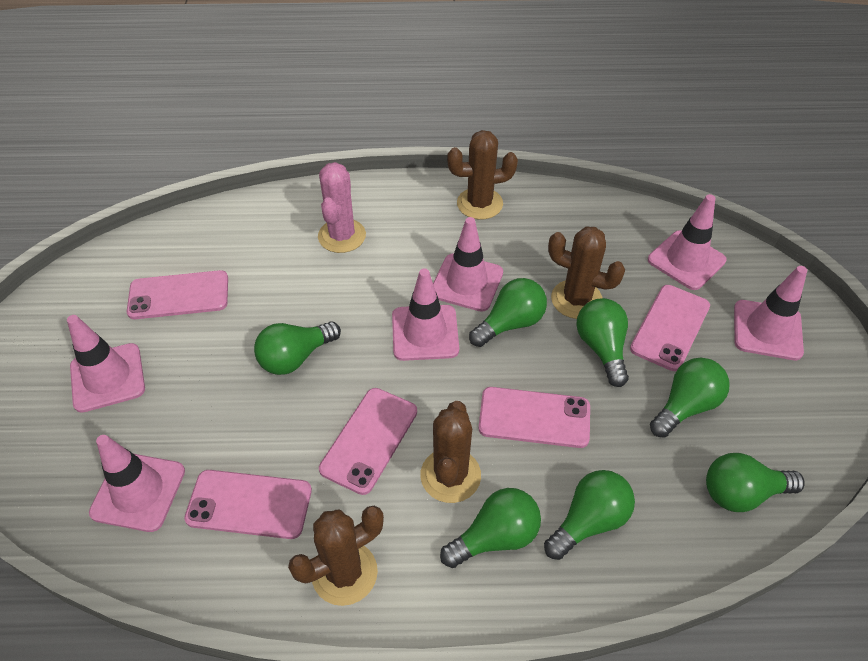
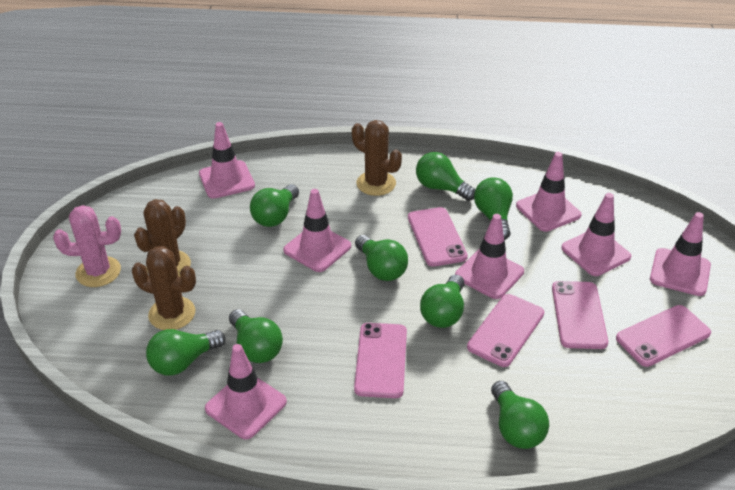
brown cactus: [288,506,384,606] [420,401,481,503] [447,130,518,220] [548,227,625,319] = 4 -> [132,246,196,330] [134,199,191,277] [352,120,402,196] = 3
green light bulb: [254,321,341,375] [440,488,541,568] [469,278,547,347] [544,470,635,560] [576,298,629,387] [650,358,730,438] [706,453,805,512] = 7 -> [146,329,226,376] [229,309,283,363] [250,184,299,227] [355,235,408,281] [416,152,475,201] [420,275,464,328] [474,177,513,240] [491,381,549,449] = 8
pink traffic cone: [67,315,145,413] [89,435,185,532] [392,268,459,361] [433,217,503,312] [648,194,727,290] [734,266,807,360] = 6 -> [199,122,255,199] [205,344,287,439] [283,189,351,272] [455,214,524,299] [516,152,581,232] [561,193,631,276] [650,212,711,296] = 7

